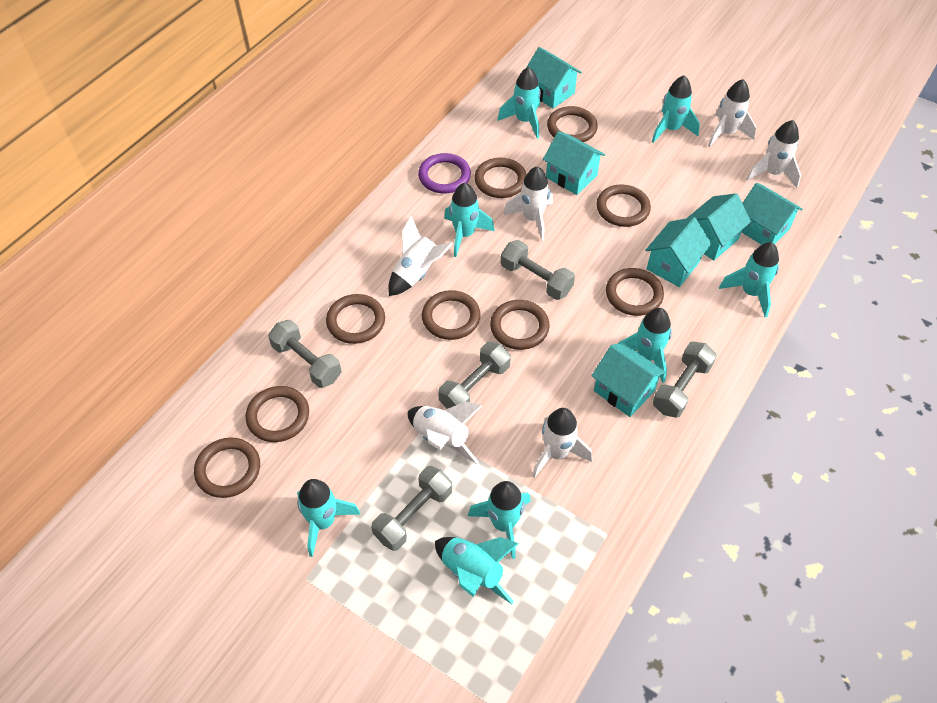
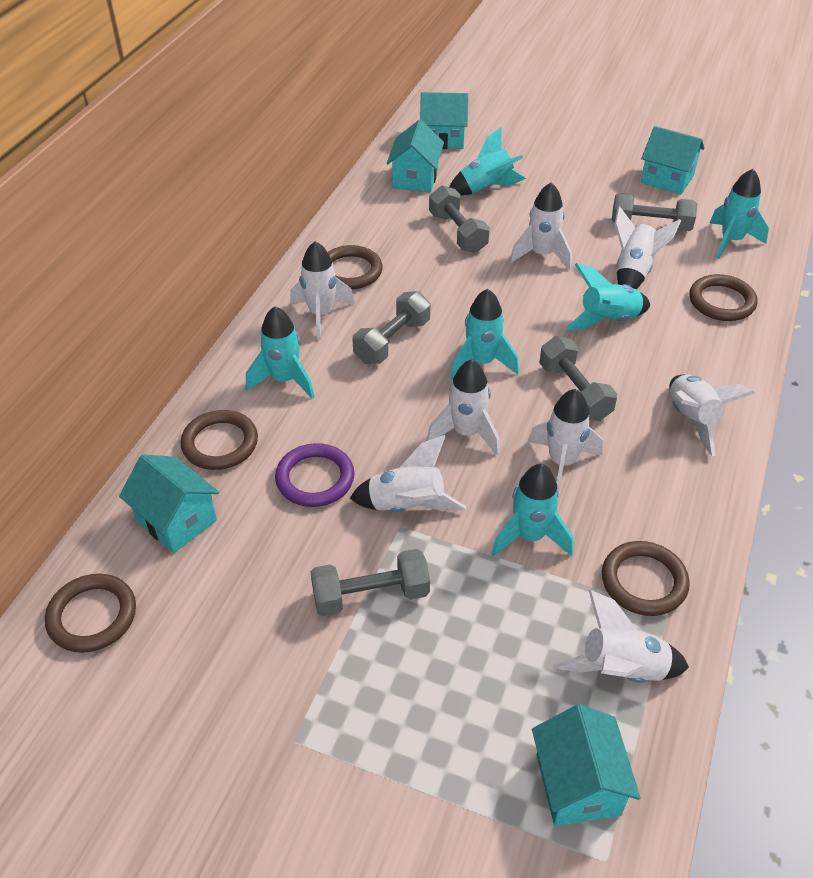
brown ring: [194,437,260,498] [246,386,309,442] [326,294,385,344] [422,290,481,340] [474,158,527,198] [490,300,550,350] [547,106,598,142] [596,185,651,227] [606,268,664,316] = 9 -> [45,574,136,653] [180,410,258,470] [328,245,383,289] [602,541,690,616] [689,274,757,321] = 5
turquoise house: [526,47,582,109] [543,131,605,195] [591,343,666,417] [645,217,712,287] [687,193,751,261] [742,183,803,245] = 6 -> [119,454,219,553] [387,120,444,192] [420,92,468,149] [532,704,641,826] [641,126,705,194] = 5
turquoise rocket: [297,479,360,557] [435,537,519,604] [444,183,494,257] [468,481,531,559] [497,67,541,139] [618,308,672,383] [652,75,700,143] [719,242,779,318] = 8 -> [246,306,315,399] [449,127,526,196] [450,289,519,380] [492,464,573,557] [565,263,650,331] [710,169,769,258] = 6
white rocket: [388,216,453,296] [408,402,482,464] [503,166,553,241] [532,408,592,478] [708,79,756,147] [746,120,801,188] = 6 -> [290,241,355,340] [350,435,466,512] [427,359,500,456] [510,183,572,269] [528,389,603,493] [555,590,689,683] [615,206,681,289] [669,375,755,456] = 8

